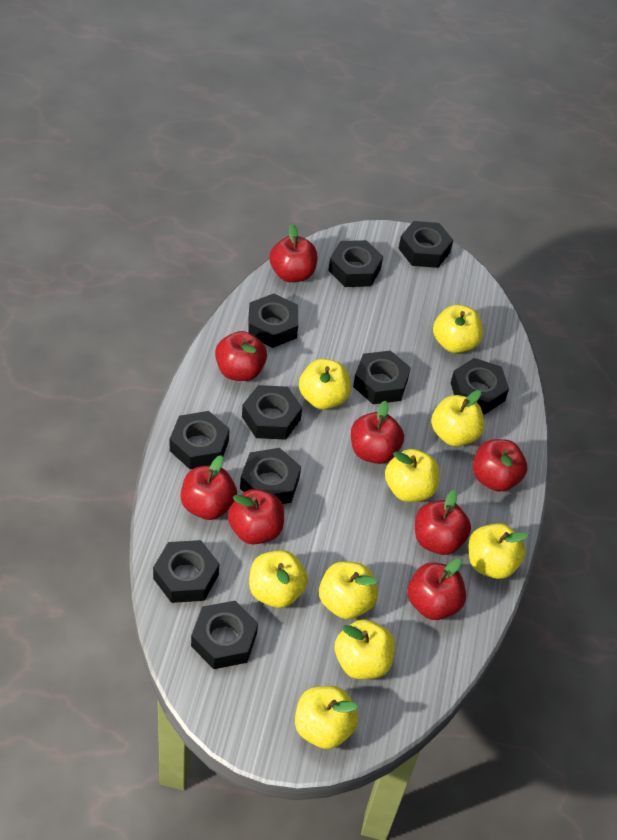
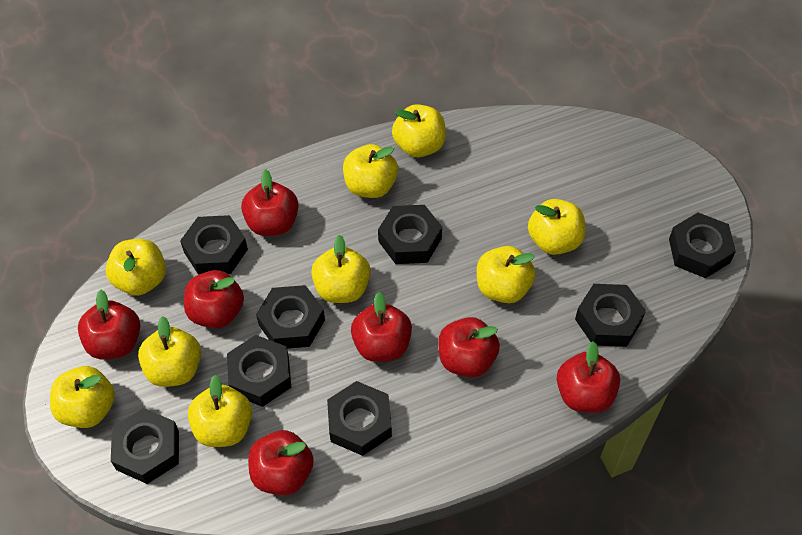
black nut: [153,540,219,603] [170,411,230,470] [191,601,258,669] [240,448,301,504] [242,385,302,440] [248,293,298,348] [328,240,383,287] [353,350,411,404] [398,221,453,268] [451,358,509,414] = 10 -> [111,408,179,484] [180,215,248,275] [227,335,291,407] [256,285,325,349] [327,381,392,456] [378,205,442,264] [575,284,646,347] [669,213,736,278] = 8
red apple: [181,455,237,520] [215,331,267,381] [228,489,284,544] [269,224,317,282] [351,401,404,464] [407,558,466,620] [415,490,471,555] [473,439,527,492] = 8 -> [78,290,140,360] [184,270,244,328] [241,169,299,236] [248,430,314,495] [351,292,412,362] [438,317,500,378] [557,341,620,413] = 7

